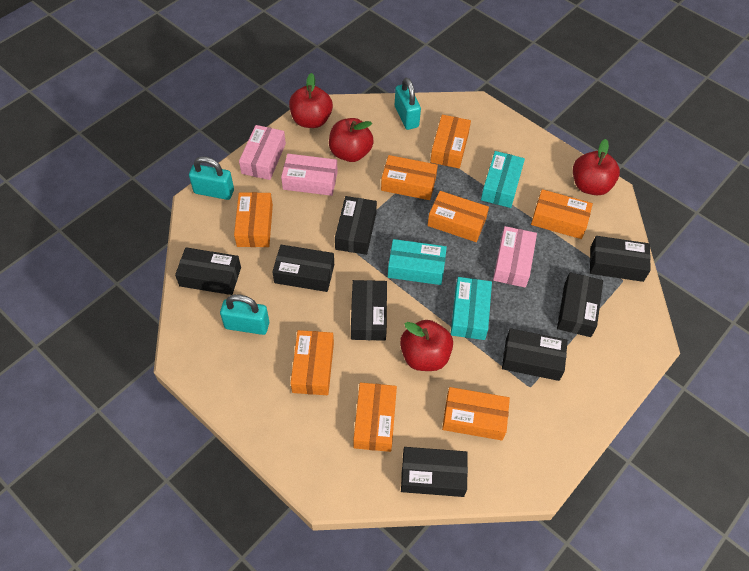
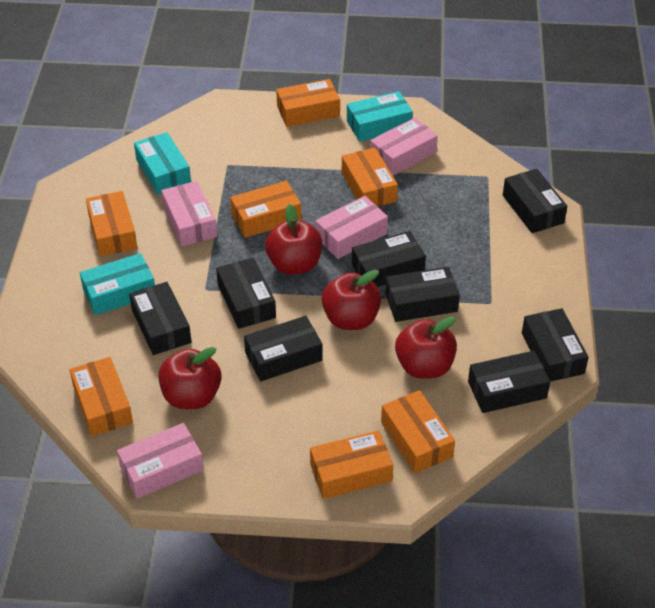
orange box: [234,192,273,247] [291,330,334,395] [353,383,397,452] [381,155,438,200] [427,191,489,242] [430,115,471,168] [442,387,510,440] [531,189,593,239] = 8 -> [70,357,133,436] [86,191,137,256] [230,181,301,238] [276,79,340,127] [310,430,393,499] [342,148,398,207] [381,390,455,473] = 7
pink box: [239,125,286,180] [281,154,338,196] [493,226,537,288] = 3 -> [117,423,204,499] [161,181,217,246] [316,196,388,259] [370,118,438,175] = 4
turquoise padlock: [189,156,234,200] [220,294,269,335] [395,78,421,130] = 3 -> none = 0

